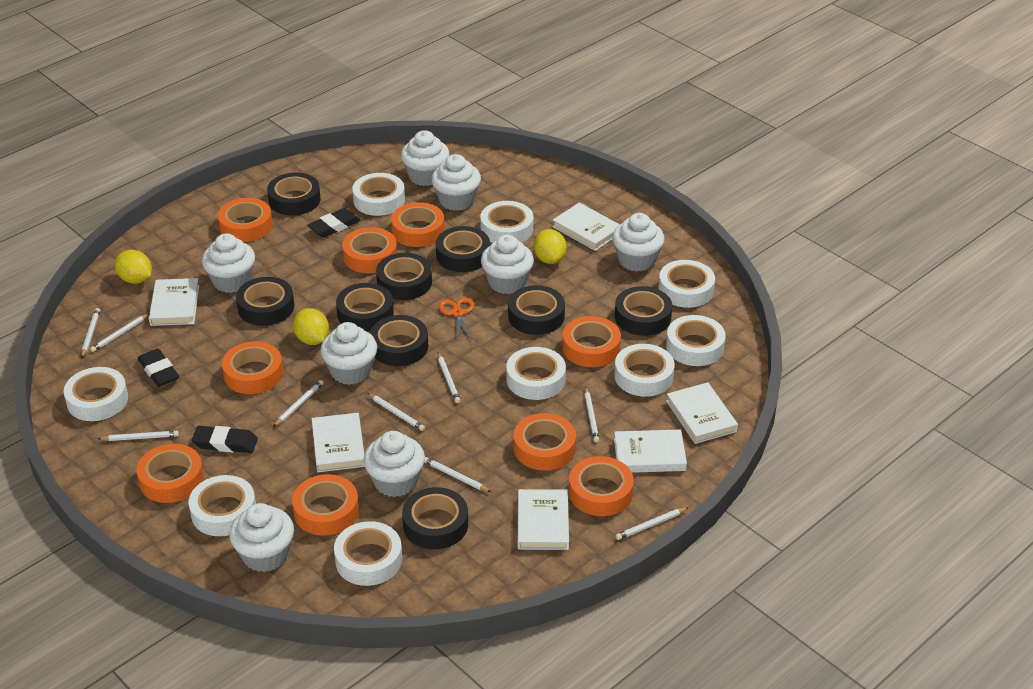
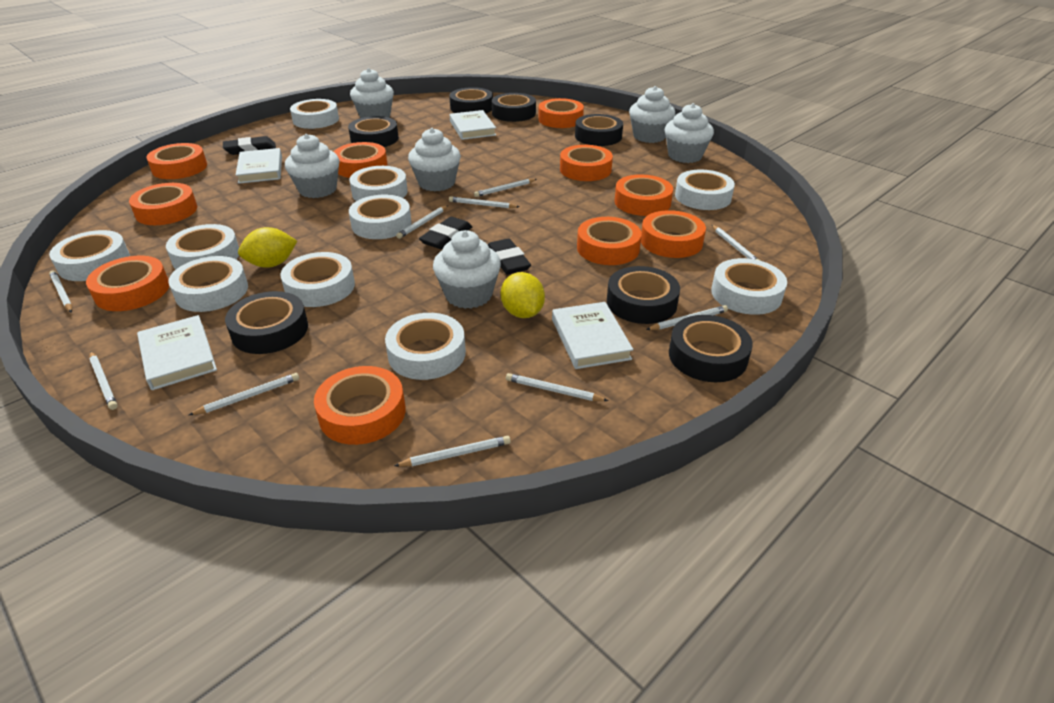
black tape: [236,277,294,326] [267,173,321,216] [336,283,394,332] [370,315,428,366] [376,253,432,300] [402,487,468,549] [436,226,490,272] [508,285,565,335] [615,286,672,336] = 9 -> [225,291,308,354] [348,116,399,147] [449,87,493,113] [492,93,536,122] [575,114,623,146] [607,266,680,324] [669,315,753,382] = 7
orange scissors: [439,297,474,343] = 1 -> none = 0
orange tape: [137,444,204,503] [218,198,273,242] [222,341,283,394] [292,474,359,536] [342,227,397,273] [391,202,445,247] [514,413,576,471] [562,316,621,367] [569,456,634,516] = 9 -> [86,256,169,311] [129,183,197,225] [147,143,207,179] [314,366,406,445] [334,142,388,178] [538,98,584,128] [560,145,613,181] [577,217,642,265] [614,175,673,216] [641,210,706,258] = 10
white book: [149,278,200,326] [312,413,365,472] [518,489,569,550] [552,203,620,251] [614,429,687,473] [666,382,738,444] = 6 -> [137,315,217,390] [236,148,282,184] [450,110,496,140] [552,302,633,369] = 4
white cupcake: [202,233,255,293] [229,503,294,572] [321,322,377,385] [363,431,425,497] [401,130,450,186] [431,154,481,211] [481,235,534,294] [612,213,664,272] = 8 -> [285,134,340,198] [350,68,394,118] [408,128,461,191] [433,230,501,309] [629,86,675,143] [665,103,714,163] = 6
white pencil: [82,308,100,358] [90,313,150,352] [98,431,179,441] [273,380,324,427] [367,393,425,431] [424,457,491,492] [438,352,461,403] [584,387,599,443] [616,507,689,540] = 9 -> [49,271,72,313] [89,351,118,410] [189,373,299,415] [394,436,511,467] [396,206,448,239] [449,196,520,208] [474,179,537,197] [506,373,609,401] [646,305,728,330] [712,225,759,260] = 10
white tape: [64,367,128,421] [189,475,256,536] [334,521,402,586] [352,173,405,216] [480,201,533,243] [506,347,566,400] [614,344,675,397] [658,260,715,308] [666,315,726,366] = 9 -> [49,230,130,281] [166,224,239,269] [168,256,248,312] [280,252,355,307] [290,99,339,129] [349,166,408,201] [349,195,412,239] [385,313,466,380] [675,169,735,210] [711,258,787,315] = 10
yellow lemon: [115,250,152,284] [293,308,329,345] [534,229,567,264] = 3 -> [238,227,297,268] [501,272,545,318] = 2

